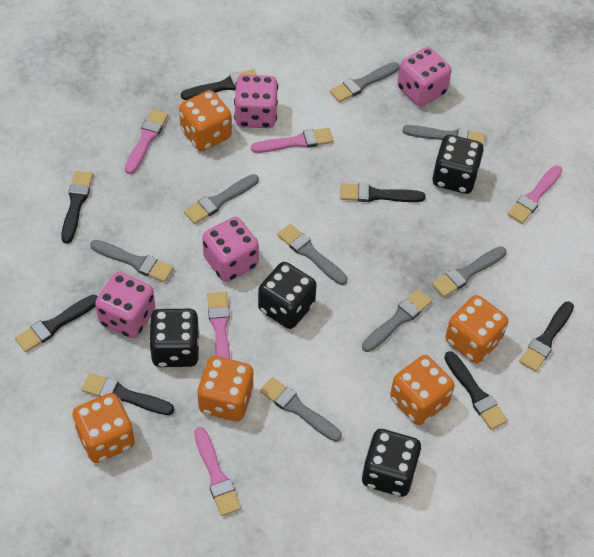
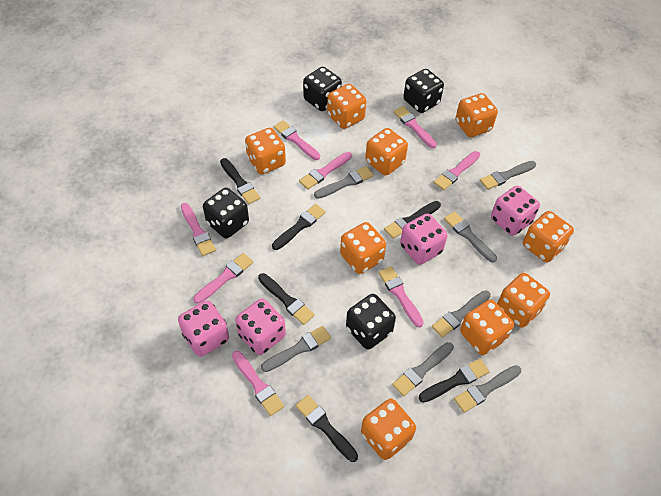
black brush: [15,295,98,352] [61,171,93,243] [81,373,174,415] [181,69,257,100] [340,183,425,202] [444,351,508,430] [519,302,574,372] = 7 -> [220,158,261,204] [258,273,315,325] [272,204,326,250] [296,395,358,462] [384,201,441,239] [419,359,490,403] = 6
grey brush: [90,240,173,282] [184,174,259,224] [260,377,342,442] [277,224,348,285] [330,62,400,102] [362,289,432,352] [402,125,485,147] [432,246,506,297] = 8 -> [261,326,331,372] [314,166,374,199] [392,342,454,396] [432,290,491,338] [444,211,497,263] [454,365,521,413] [480,161,536,190] = 7
orange dice: [72,393,135,463] [179,90,232,151] [197,356,254,421] [390,355,455,425] [445,295,508,363] = 5 -> [245,128,286,174] [327,84,366,129] [340,222,386,274] [361,398,416,460] [365,128,408,176] [455,93,498,137] [460,300,514,355] [497,273,550,328] [523,211,574,262] = 9
pink brush: [125,109,168,174] [194,427,241,516] [207,292,230,359] [251,128,334,153] [507,165,562,224] = 5 -> [181,203,216,256] [193,253,253,304] [232,351,284,416] [274,120,320,160] [299,152,352,190] [378,266,424,327] [393,106,437,148] [433,151,480,190] = 8

